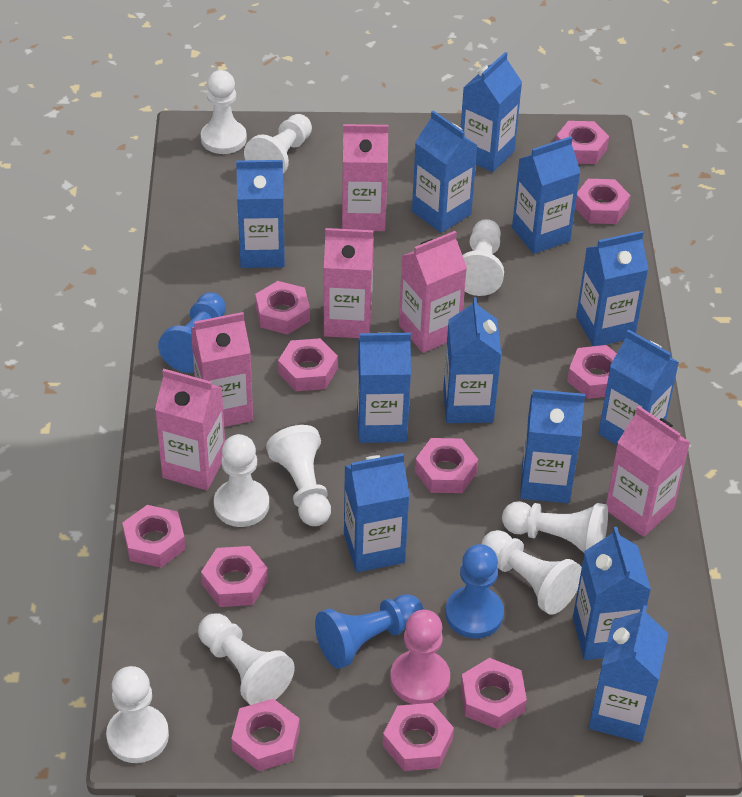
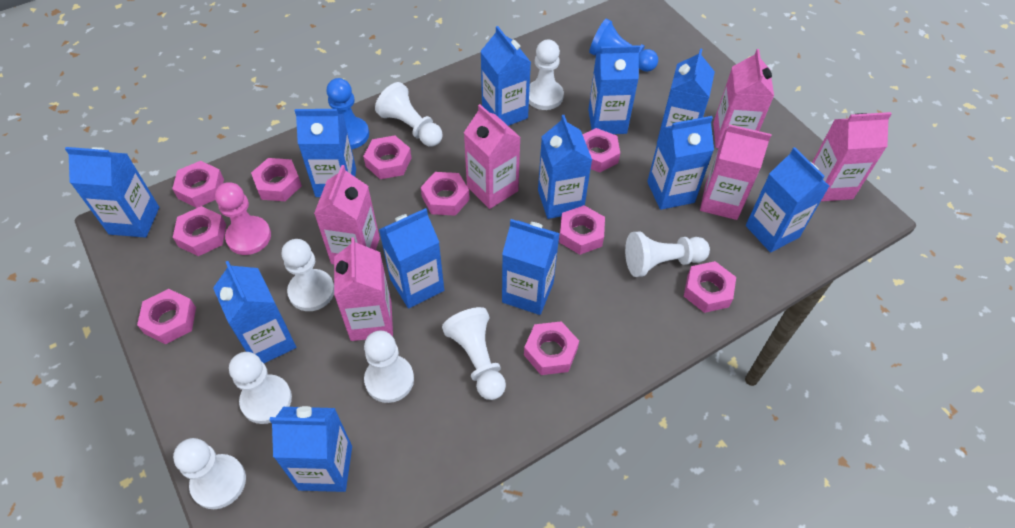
blue pawn: [158,292,226,373] [315,594,423,669] [445,544,504,638] = 3 -> [326,78,369,149] [589,19,658,72] = 2
pink nut: [122,505,186,568] [201,546,268,607] [231,699,300,771] [255,281,310,335] [278,338,338,391] [383,703,454,771] [415,438,479,493] [461,658,527,729] [556,121,609,164] [567,345,617,399] [575,179,630,224] = 11 -> [137,289,196,344] [172,161,224,208] [173,206,226,256] [251,158,302,201] [363,135,411,179] [421,172,470,216] [524,321,579,375] [559,205,605,255] [582,128,620,173] [684,261,736,313] = 10
white pawn: [106,666,169,763] [198,613,295,705] [201,70,247,154] [214,434,269,527] [244,114,312,174] [266,425,331,526] [462,219,504,296] [481,530,582,615] [502,501,608,553] = 9 -> [173,438,246,509] [229,352,292,424] [282,239,334,311] [364,331,414,403] [375,82,443,146] [442,307,506,400] [529,40,564,110] [625,232,710,277] = 8

